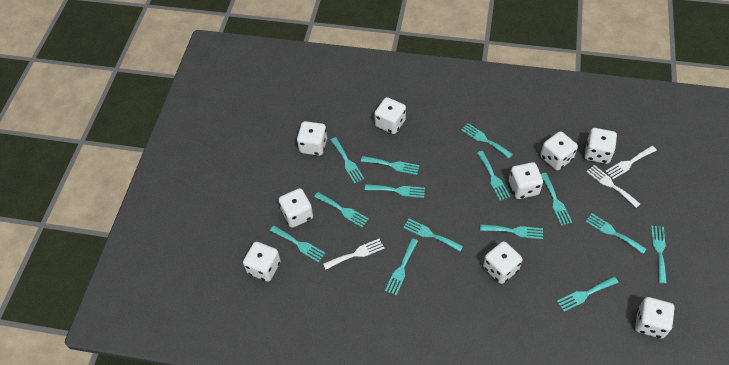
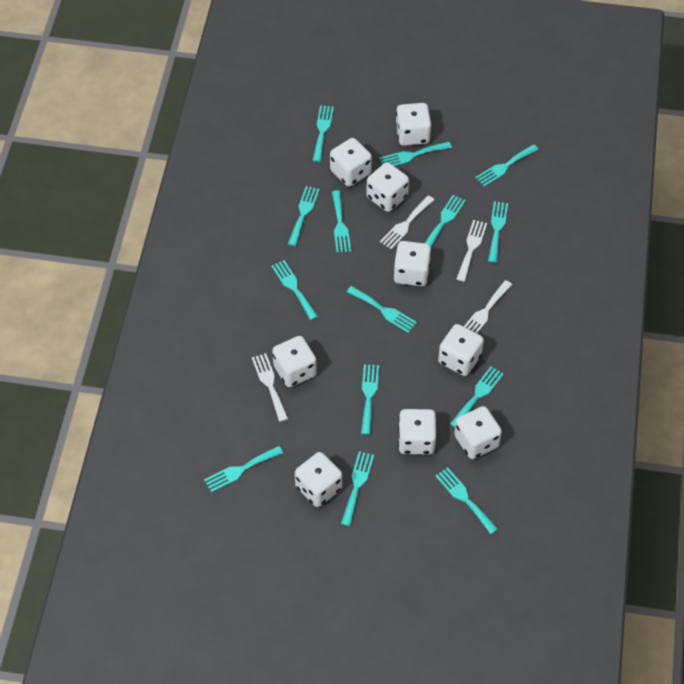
white fork: [323,239,384,270] [587,165,640,208] [605,146,657,179] = 3 -> [252,353,288,422] [380,196,434,249] [457,220,487,281] [464,280,512,333] = 4

